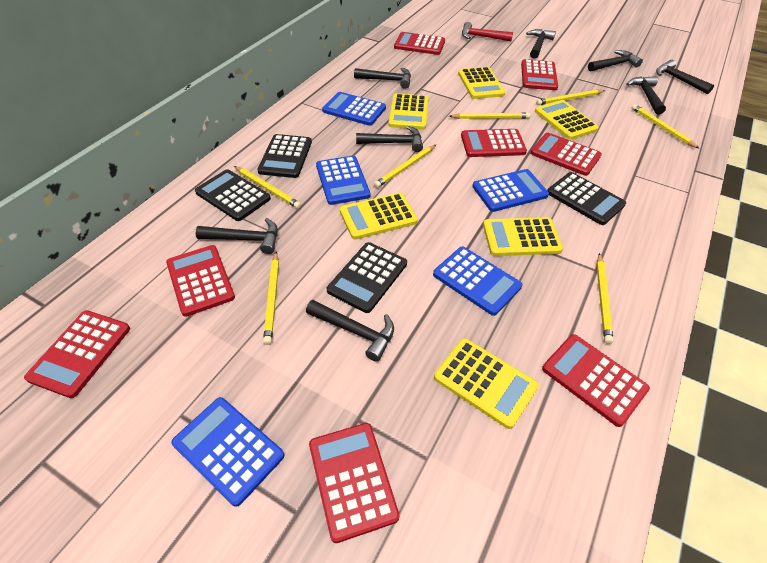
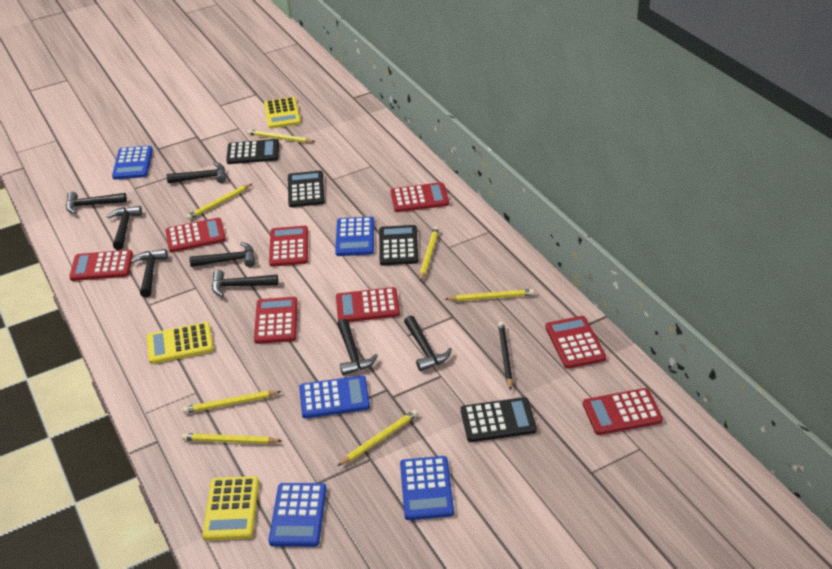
black pencil: none = 0 -> [498,322,513,390] = 1
red hammer: [462,22,513,41] = 1 -> none = 0
yellow calculator: [340,192,418,240] [388,93,429,130] [434,338,539,429] [458,67,505,99] [483,217,563,256] [535,100,599,140] = 6 -> [147,322,214,364] [202,476,259,541] [264,97,301,129] = 3

